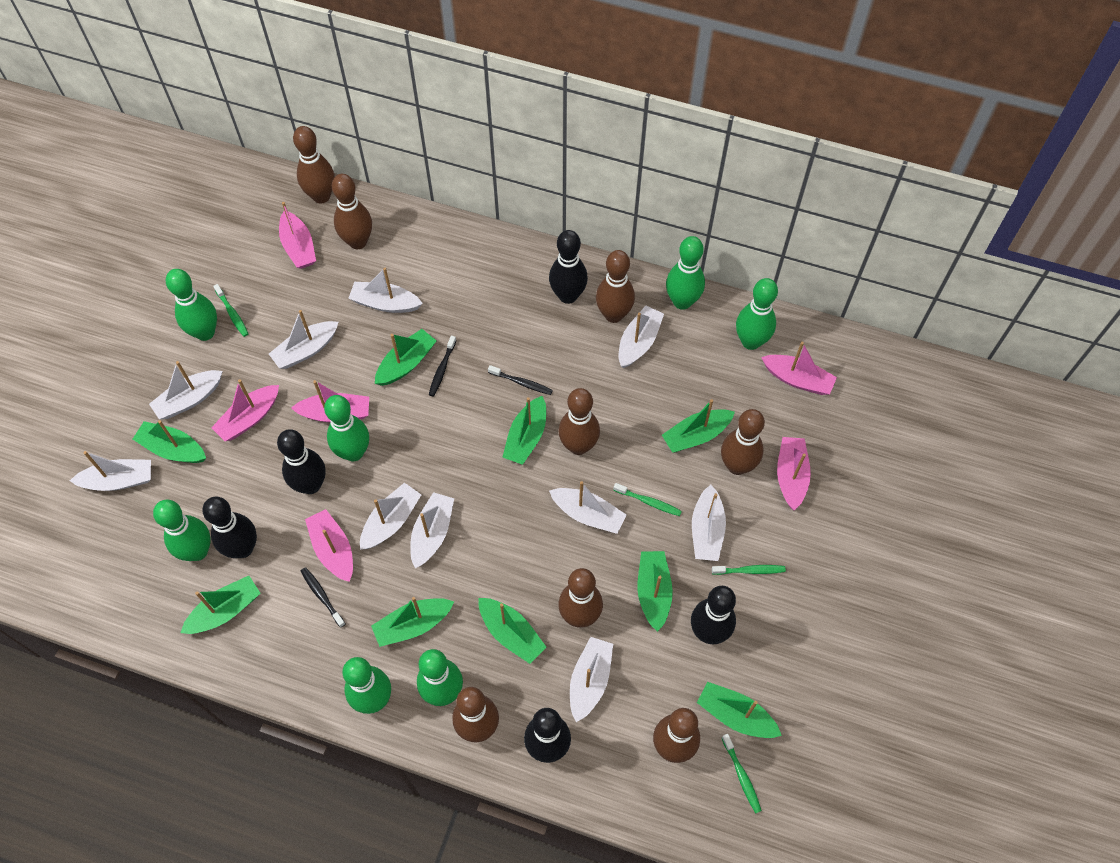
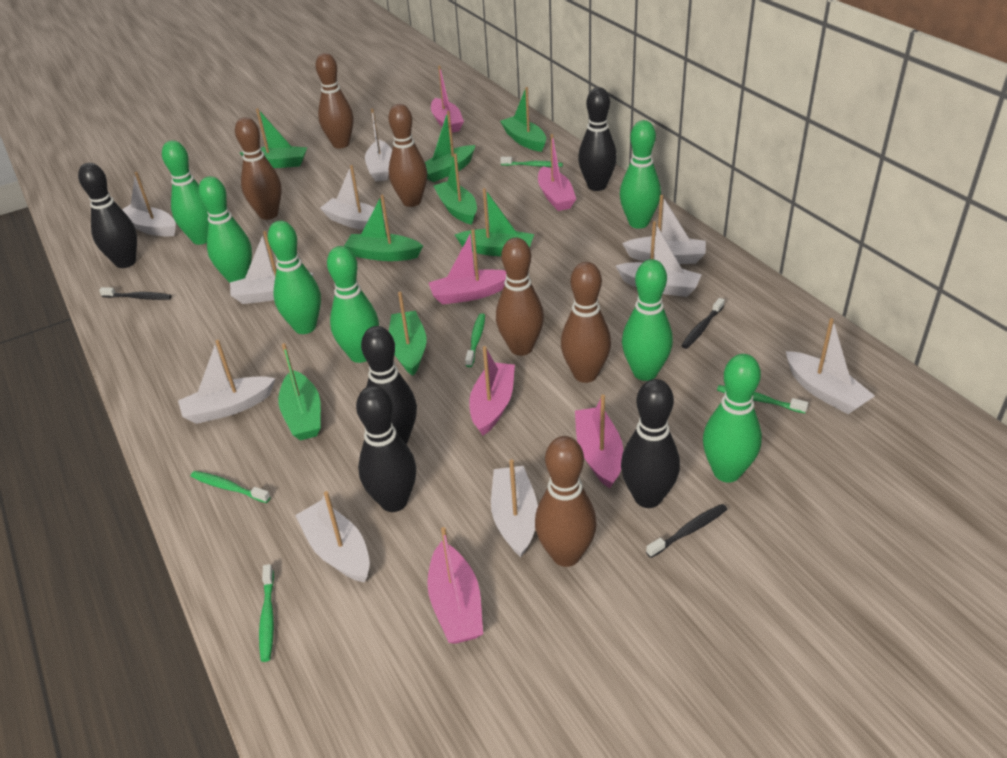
brown bowling pin: [293,126,335,203] [332,174,372,249] [452,687,499,742] [558,568,603,628] [559,388,600,455] [596,250,635,323] [653,708,700,763] [721,409,765,475] = 8 -> [235,117,282,220] [315,53,354,148] [388,104,427,207] [496,238,544,356] [535,436,597,567] [561,262,611,383] = 6
green boat: [132,420,206,463] [180,576,260,634] [371,597,454,647] [375,329,436,386] [478,598,547,664] [503,396,546,465] [638,551,673,632] [662,399,735,453] [697,682,782,738] = 9 -> [240,108,307,168] [278,343,321,440] [344,195,423,261] [389,292,426,376] [425,111,475,182] [433,153,477,225] [455,188,534,256] [500,87,546,152] = 8
green toothbrush: [213,284,248,337] [613,483,682,516] [712,565,786,575] [722,734,762,814] = 4 -> [190,471,270,503] [259,564,274,662] [465,313,485,367] [500,157,563,167] [717,385,808,413] = 5

